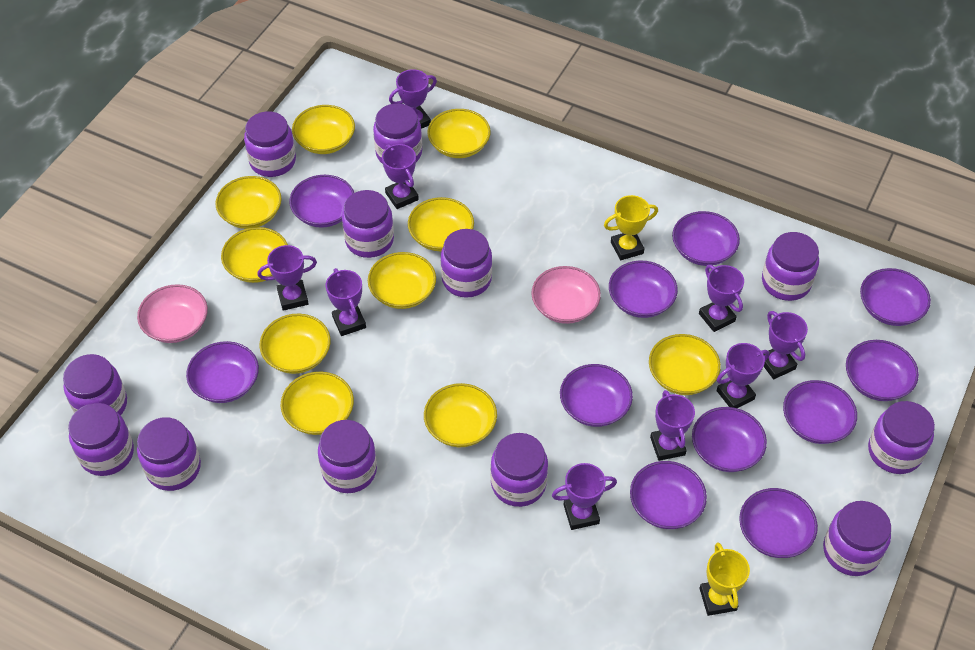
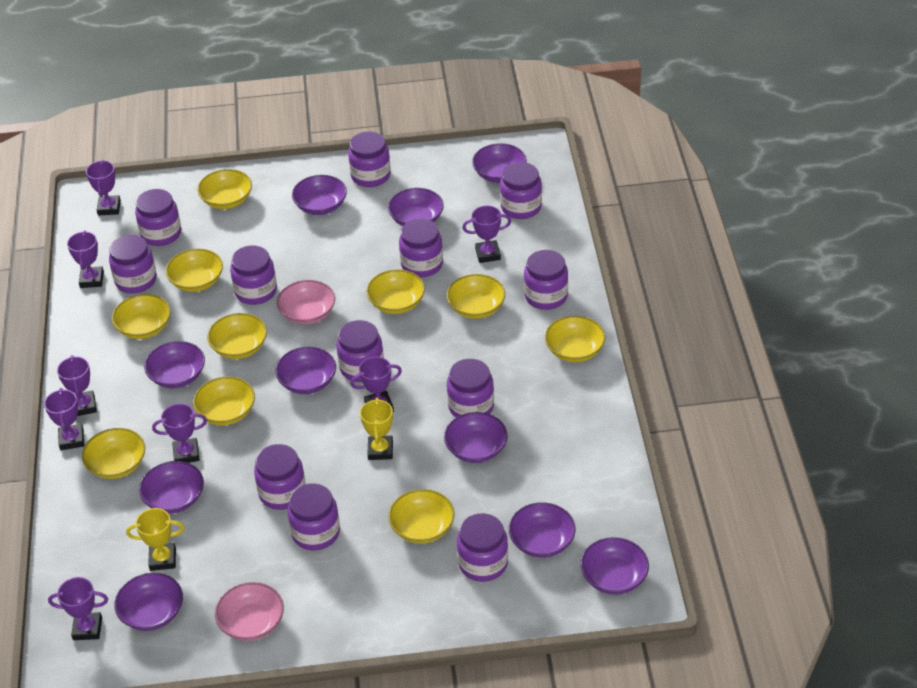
purple bowl: [186,341,259,403] [290,175,354,228] [560,364,633,427] [609,260,678,318] [630,461,707,529] [672,211,740,266] [692,407,767,472] [739,488,818,558] [783,380,857,444] [846,340,919,401] [860,268,931,326] = 11 -> [114,573,183,631] [139,461,204,514] [144,341,205,388] [275,347,336,394] [292,175,347,215] [388,188,444,226] [444,412,508,463] [472,143,527,183] [509,502,576,558] [580,537,649,595] = 10
purple trophy: [257,245,317,311] [326,268,366,336] [382,144,419,209] [389,69,437,129] [552,463,617,530] [650,390,695,461] [699,265,744,332] [716,343,769,408] [763,311,808,379] = 9 -> [44,388,84,450] [48,577,108,640] [57,355,97,416] [67,230,104,288] [86,160,121,216] [152,403,207,463] [350,357,402,412] [462,206,511,263] = 8

